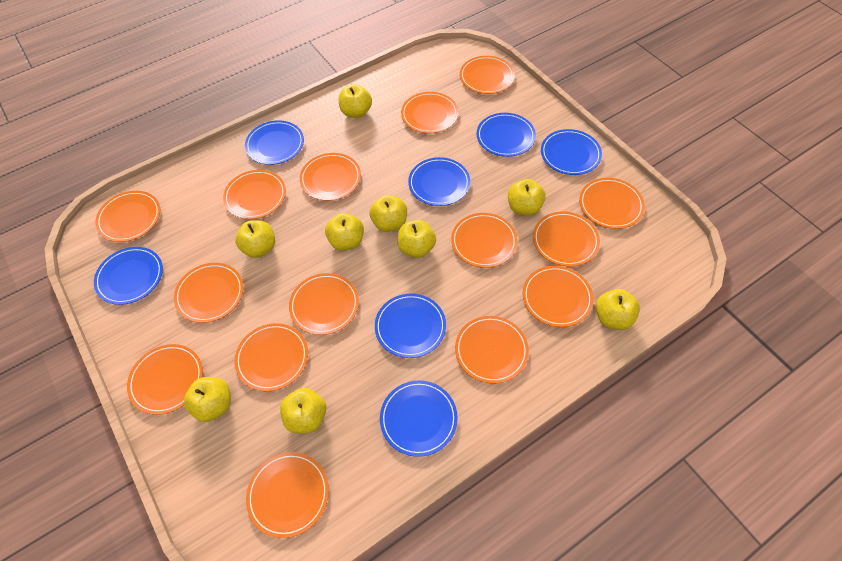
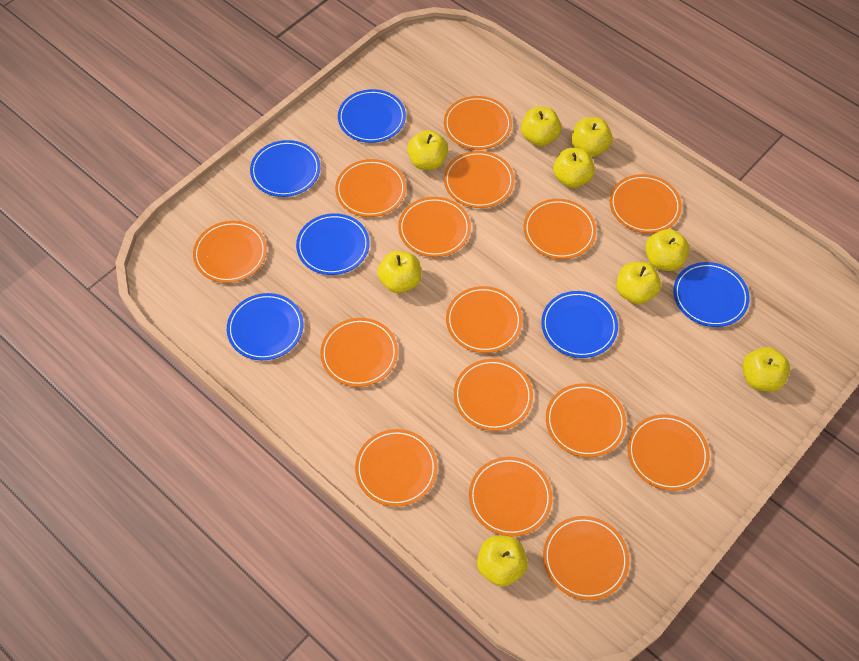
blue plate: [94,247,163,305] [245,120,304,165] [375,294,446,358] [380,380,458,457] [408,157,470,206] [477,113,536,157] [541,129,602,175] = 7 -> [227,293,303,360] [250,140,321,197] [296,213,370,275] [338,89,406,143] [541,291,618,358] [673,262,750,327] = 6

